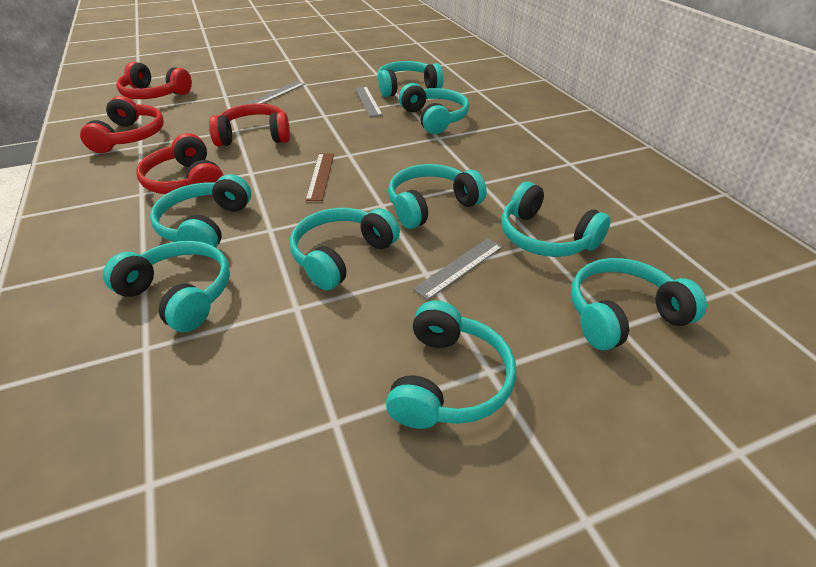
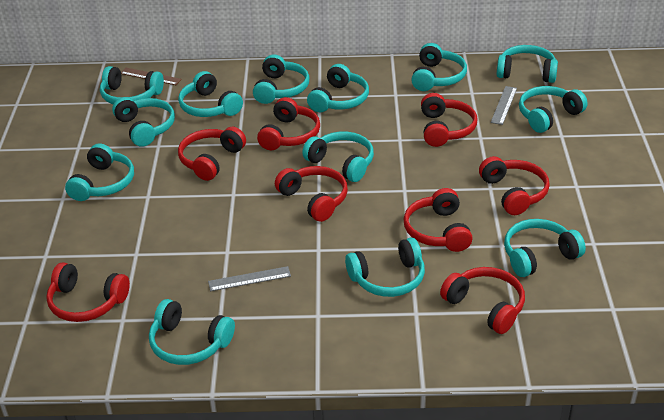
grey ruler: [245,81,305,104] [355,87,383,117] [413,238,503,300] = 3 -> [208,266,291,291] [491,86,517,125] = 2
red headphones: [80,96,164,153] [116,62,192,99] [136,133,224,196] [209,104,290,146] = 4 -> [46,262,130,322] [178,127,246,181] [257,97,320,150] [275,166,348,222] [404,188,473,252] [421,93,477,147] [440,267,525,334] [479,156,550,215] = 8
turquoise headphones: [103,241,230,332] [150,174,251,248] [290,208,400,291] [377,61,444,97] [386,301,516,429] [388,164,487,229] [399,83,469,134] [501,182,611,257] [571,258,707,350] = 9 -> [65,143,134,201] [100,66,164,104] [112,97,175,147] [149,299,235,365] [178,71,243,117] [253,54,309,104] [302,132,374,182] [307,64,369,112] [345,238,425,297] [411,43,467,91] [497,45,558,83] [504,219,586,277] [519,86,587,133] = 13

